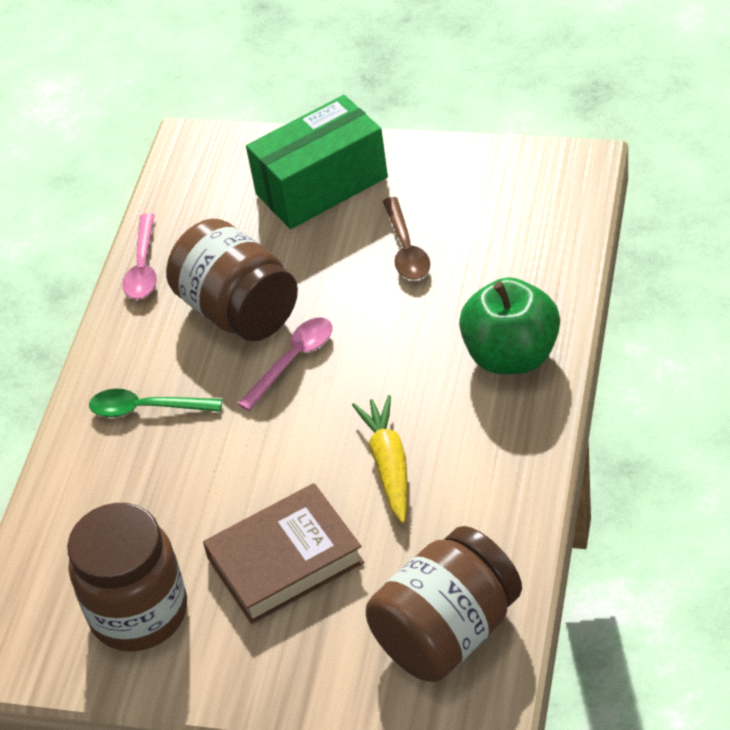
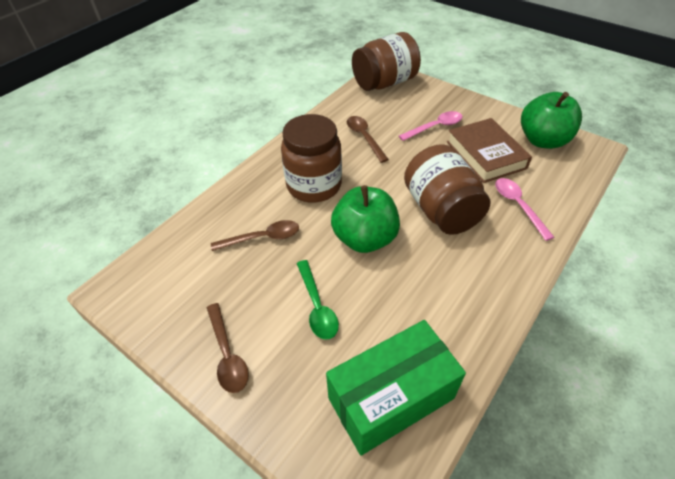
brown spoon: [383,197,430,280] = 1 -> [207,303,249,393] [211,220,299,251] [347,116,389,163] = 3
green apple: [459,277,560,375] = 1 -> [331,185,400,253] [521,92,582,149] = 2
yellow carrot: [352,395,408,523] = 1 -> none = 0

